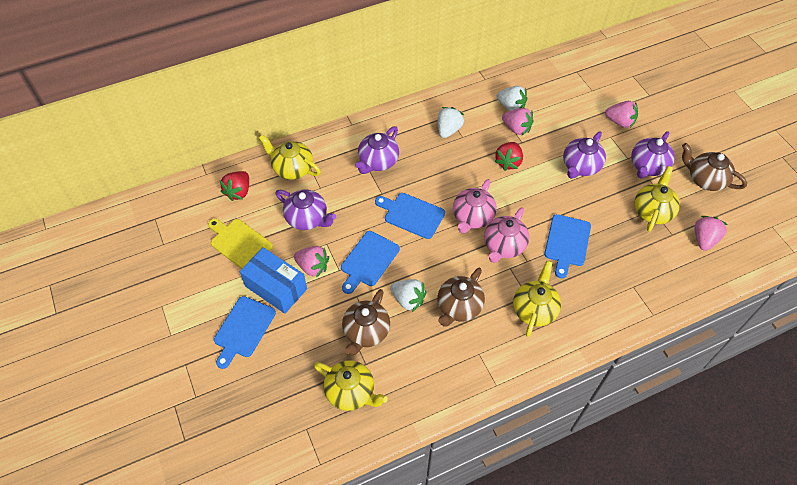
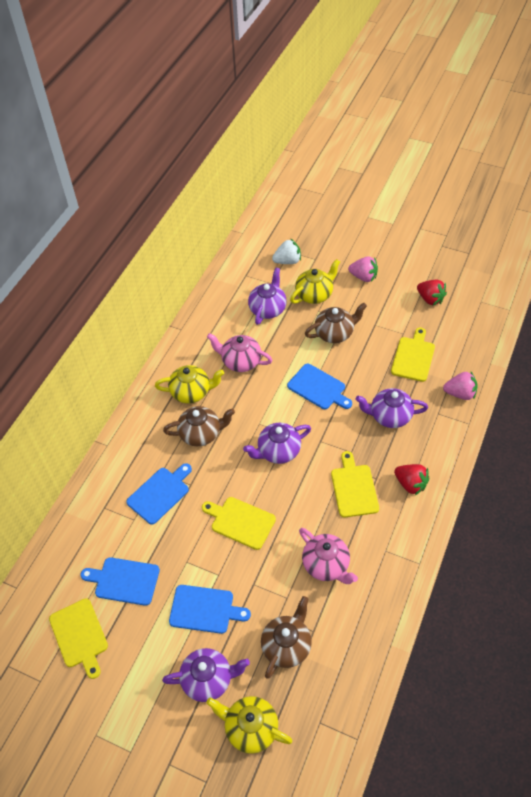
blue box: [240,247,307,314] = 1 -> none = 0
pink strawberry: [294,246,329,278] [502,108,534,135] [605,101,638,128] [694,216,728,251] = 4 -> [348,257,378,282] [443,372,478,400] = 2
white strawberry: [390,279,427,312] [438,107,464,138] [497,86,527,111] = 3 -> [272,239,301,264] = 1
yellow cutting board: [208,219,273,269] = 1 -> [49,598,108,679] [202,497,276,550] [331,451,379,518] [391,327,435,382] = 4
yellow teapot: [259,135,321,180] [314,360,388,411] [513,261,561,337] [634,166,680,232] = 4 -> [155,365,224,403] [207,696,292,754] [290,259,340,304] = 3

